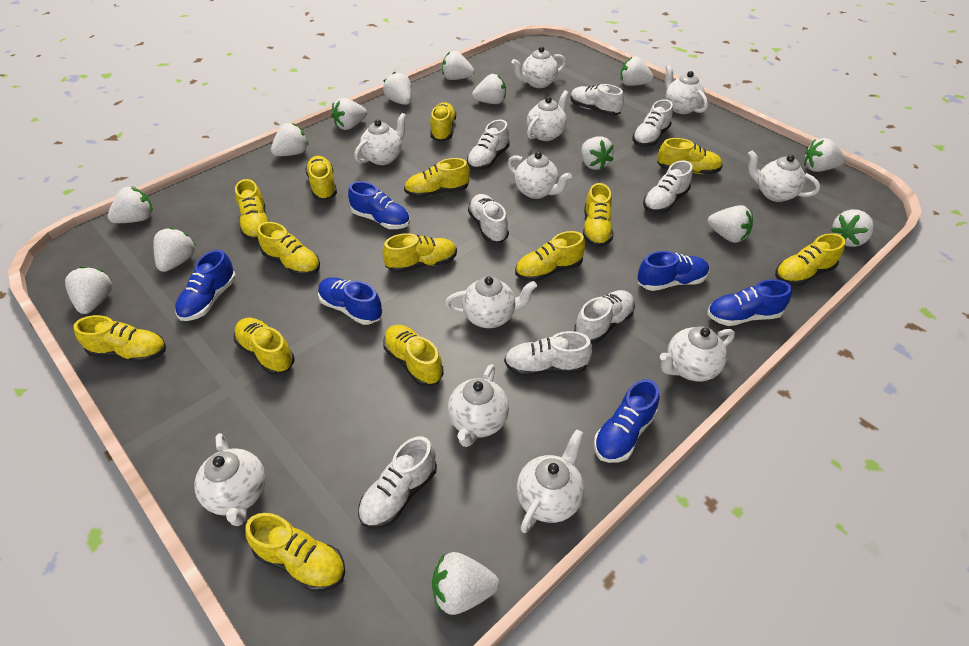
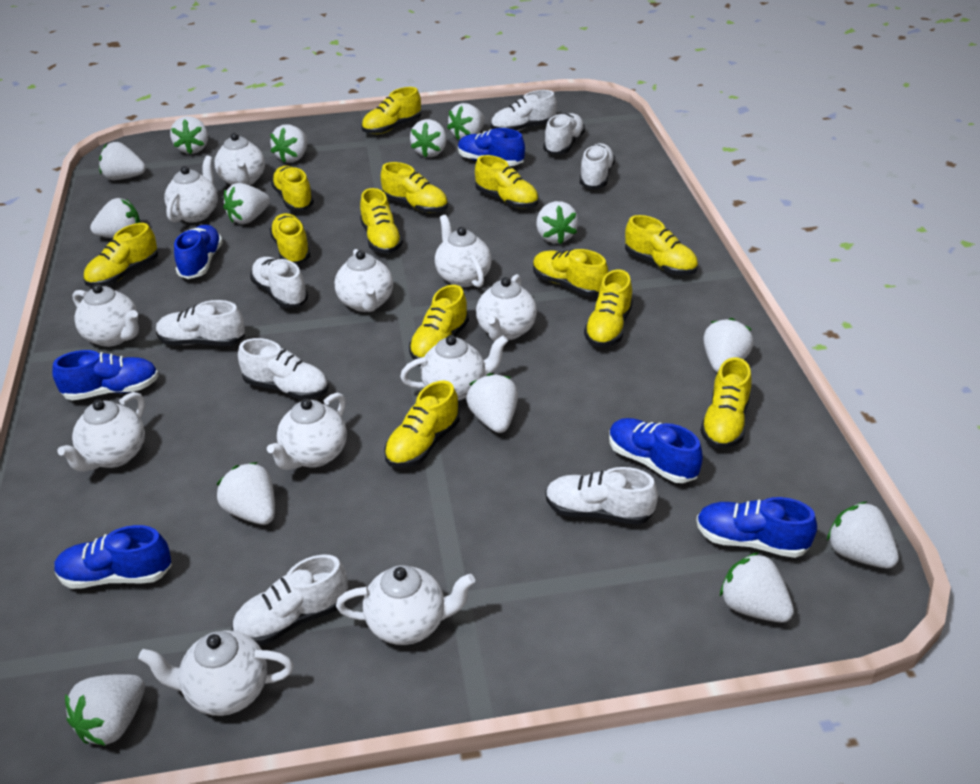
yellow shoe: [73,315,166,363] [234,318,294,375] [235,179,270,241] [245,513,345,592] [257,222,320,276] [305,156,337,200] [383,233,457,273] [383,325,443,386] [404,158,470,198] [430,102,456,142] [515,231,585,282] [583,183,613,247] [657,138,723,174] [775,233,845,286] = 14 -> [83,223,158,287] [270,213,311,264] [271,166,314,210] [360,188,403,254] [361,87,421,134] [381,162,448,213] [384,380,460,468] [409,285,469,360] [475,155,538,209] [533,249,608,296] [584,269,633,347] [625,215,698,275] [700,357,751,448] = 13

